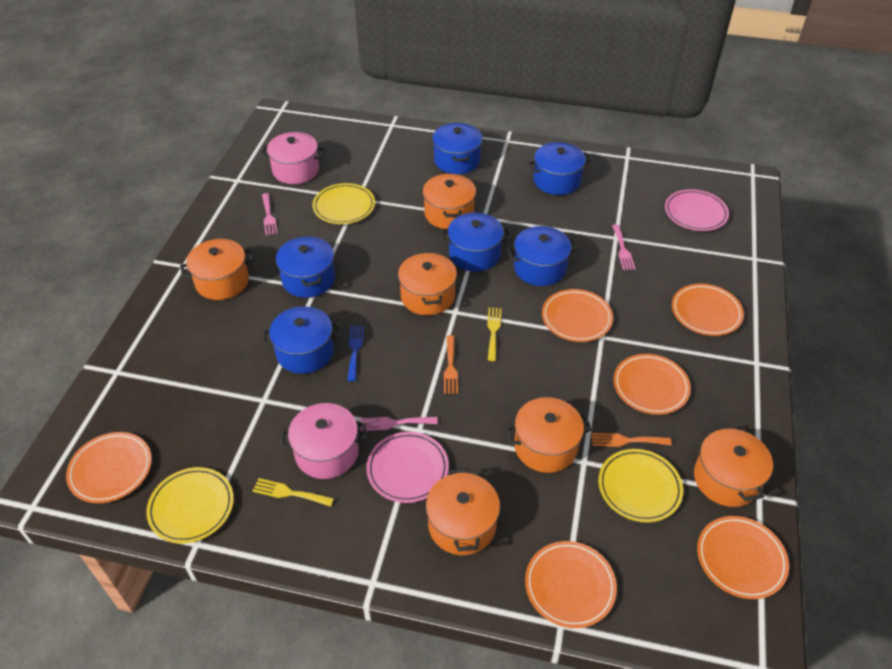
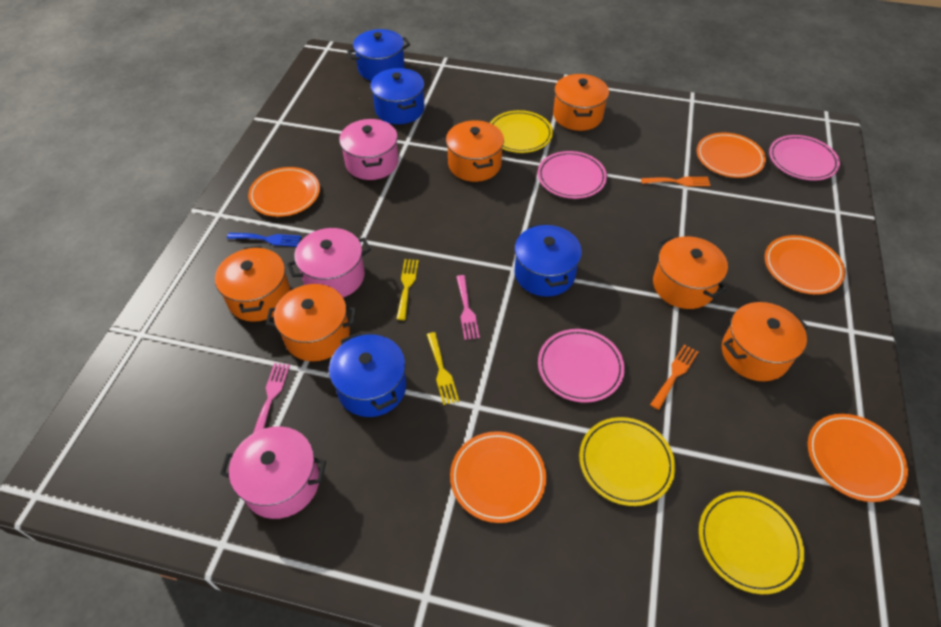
blue pot: [263,306,340,374] [276,236,335,298] [432,123,482,174] [441,213,510,272] [507,226,578,286] [528,142,591,195] = 6 -> [329,332,406,417] [347,29,410,81] [370,68,425,124] [514,223,582,297] = 4
orange plate: [66,432,152,503] [525,541,617,628] [542,289,613,342] [614,354,691,415] [672,284,744,336] [697,516,789,599] = 6 -> [248,167,320,217] [450,431,546,523] [697,132,766,178] [765,235,846,295] [808,414,908,502] = 5
pink fork: [262,193,278,235] [360,417,438,431] [612,224,636,270] = 3 -> [253,363,290,433] [456,275,480,340] = 2
pink plate: [366,432,449,503] [665,189,729,231] = 2 -> [537,151,607,199] [538,329,625,403] [769,135,840,181] = 3
pink pot: [261,132,325,184] [281,403,366,479] = 2 -> [220,426,326,519] [287,228,371,298] [339,119,399,180] = 3

